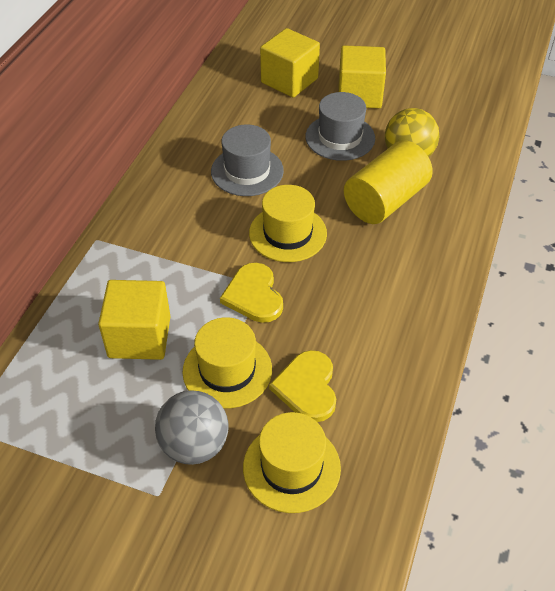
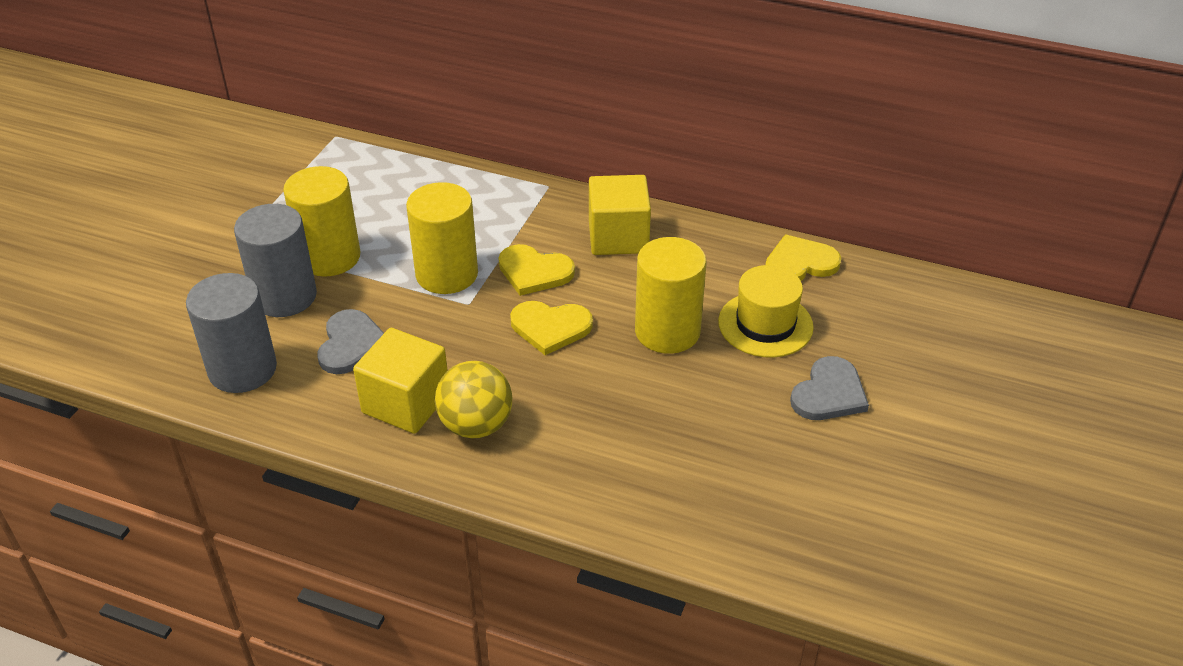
grey ball: [155,390,229,465] = 1 -> none = 0
grey cylinder: none = 0 -> [186,273,277,393] [234,204,317,317] = 2
grey hat: [211,124,284,196] [306,92,375,161] = 2 -> none = 0
grey heart: none = 0 -> [317,309,384,374] [790,356,869,420] = 2
yellow cube: [98,280,170,360] [260,28,320,98] [338,45,386,108] = 3 -> [353,328,448,434] [589,175,651,255] = 2
yellow cylinder: [344,140,433,224] = 1 -> [283,166,360,277] [406,182,478,294] [635,237,707,354] = 3
yellow hat: [183,317,272,409] [243,412,341,513] [249,185,327,262] = 3 -> [718,265,814,358] = 1
yellow heart: [220,263,283,323] [269,350,336,422] = 2 -> [498,244,575,296] [510,301,593,355] [765,235,841,281] = 3

